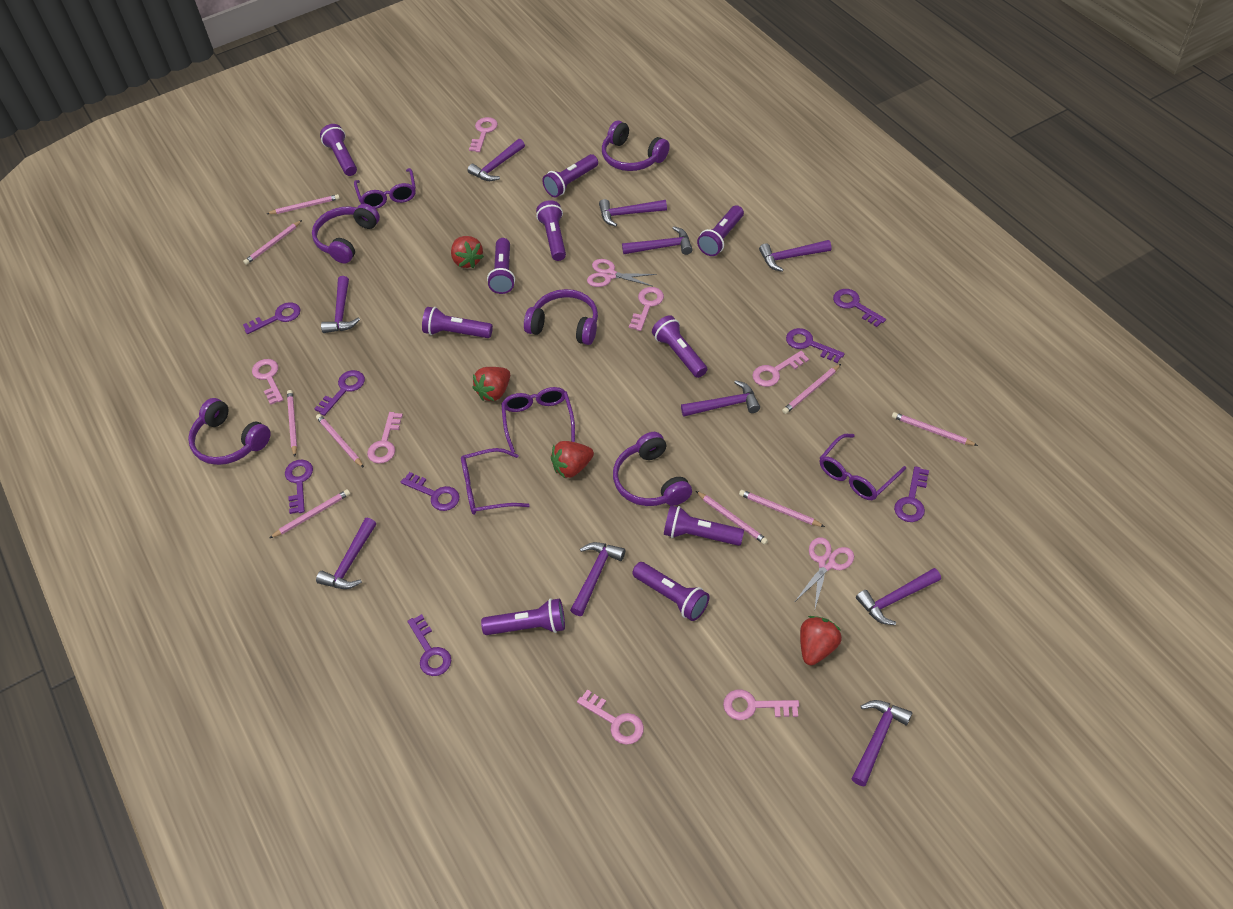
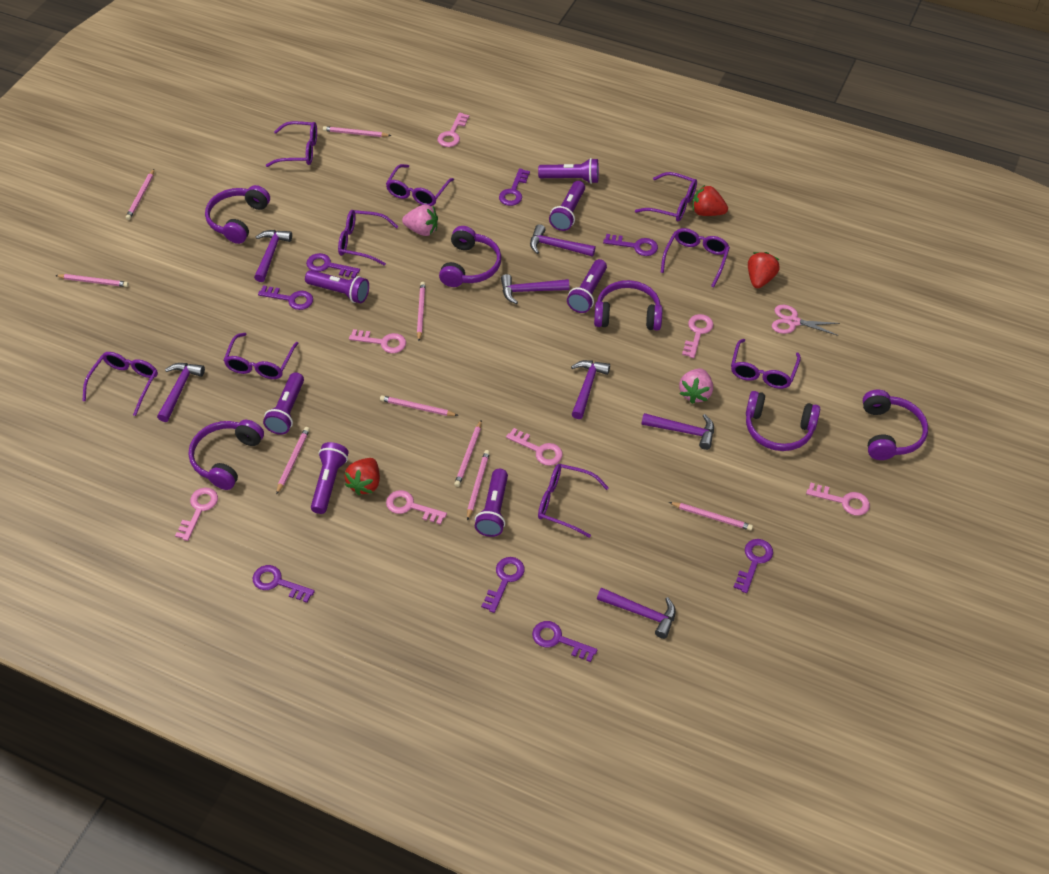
pink scissors: [587,259,657,287] [795,537,854,608] = 2 -> [772,305,840,336] = 1
pink strawberry: none = 0 -> [402,205,438,236] [679,368,713,404] = 2
purple flashlight: [320,124,357,176] [422,307,493,338] [481,598,565,635] [487,238,515,294] [536,200,566,261] [542,154,598,197] [632,562,709,621] [652,315,707,378] [664,505,744,546] [697,205,744,256] = 10 -> [263,372,304,435] [305,270,369,303] [311,442,349,514] [475,469,508,537] [538,158,599,184] [549,181,585,231] [567,259,607,313] = 7
purple glasses: [354,168,416,209] [461,448,530,515] [501,387,575,453] [820,434,906,500] = 4 -> [83,352,158,416] [223,333,299,379] [266,121,317,167] [338,210,399,266] [386,164,454,206] [538,464,609,538] [635,172,697,221] [661,228,730,287] [731,339,801,389] = 9
purple hammer: [316,518,376,589] [321,276,360,333] [468,139,525,181] [570,542,625,616] [599,199,667,227] [622,226,693,255] [681,380,760,417] [759,240,831,272] [851,700,912,786] [856,568,941,625] = 10 -> [157,363,205,422] [254,230,292,282] [501,274,569,304] [530,224,596,257] [571,360,610,419] [597,587,676,639] [641,413,714,450] = 7
purple headphones: [188,398,270,465] [312,204,380,264] [524,289,598,345] [602,121,670,171] [613,432,692,506] = 5 -> [188,420,264,490] [205,185,270,244] [439,226,502,287] [594,280,662,331] [746,391,820,451] [863,390,928,460] = 6
red strawberry: [451,236,484,268] [472,367,510,401] [551,441,594,478] [800,616,842,665] = 4 -> [345,458,380,495] [693,185,728,216] [748,252,780,288] = 3

